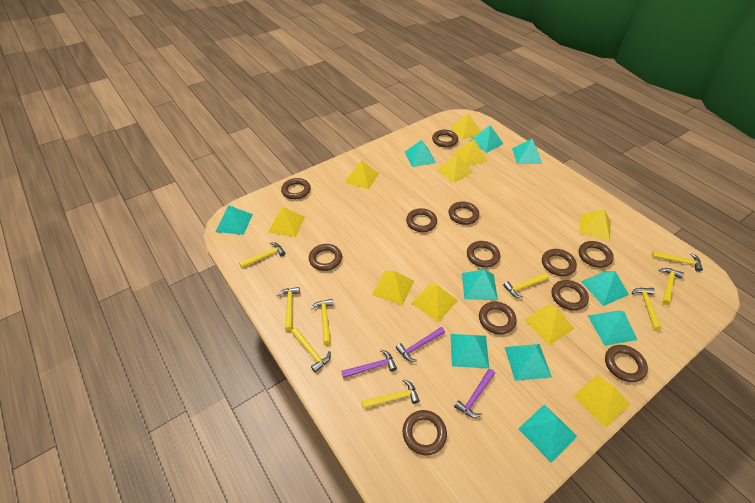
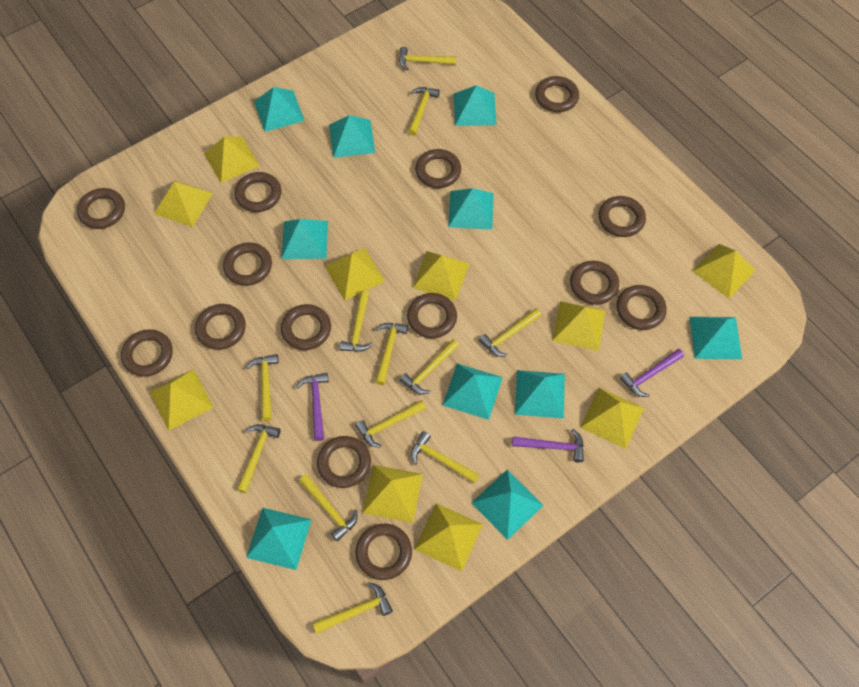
brown ring: [281,178,311,199] [309,244,342,271] [403,410,447,456] [406,208,437,232] [432,130,458,147] [449,201,479,225] [467,241,500,268] [479,302,517,335] [542,249,577,276] [552,280,589,311] [579,241,614,268] [605,345,648,382] = 12 -> [77,188,125,229] [121,329,173,377] [195,304,246,350] [223,242,272,286] [235,172,281,212] [281,304,331,350] [317,436,371,488] [356,524,412,580] [407,293,457,338] [415,149,461,188] [535,76,579,112] [570,261,619,305] [598,196,646,237] [616,285,667,330] = 14
yellow hammer: [239,242,285,268] [277,287,300,331] [291,328,331,372] [311,299,333,345] [361,379,420,409] [503,273,549,299] [632,288,662,330] [651,251,703,272] [659,268,684,305] = 9 -> [237,424,281,493] [246,354,279,421] [299,474,358,542] [313,582,393,634] [340,290,373,352] [355,400,426,448] [375,323,408,385] [399,47,456,70] [400,340,459,394] [408,87,440,136] [411,431,479,483] [479,309,541,357] = 12

